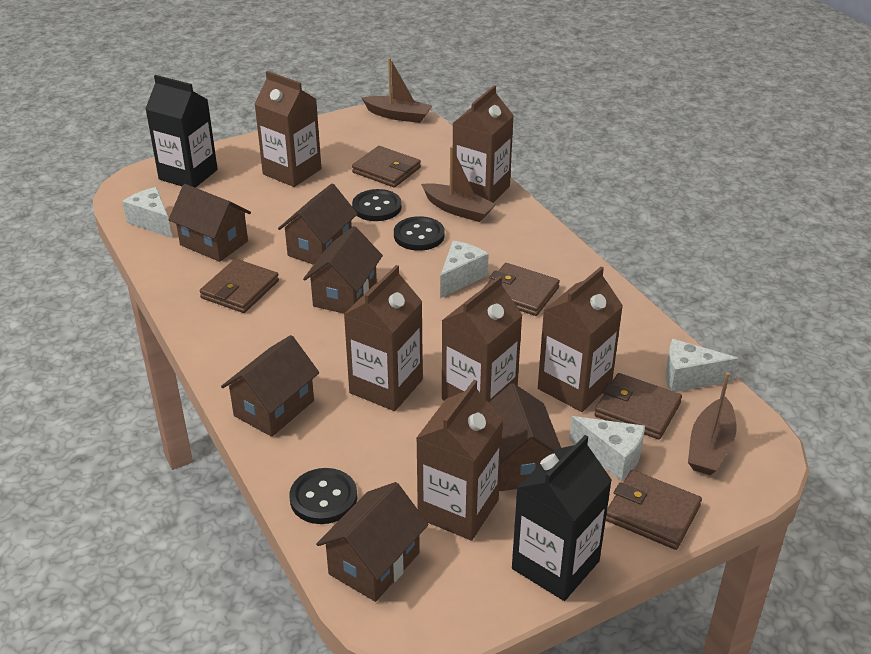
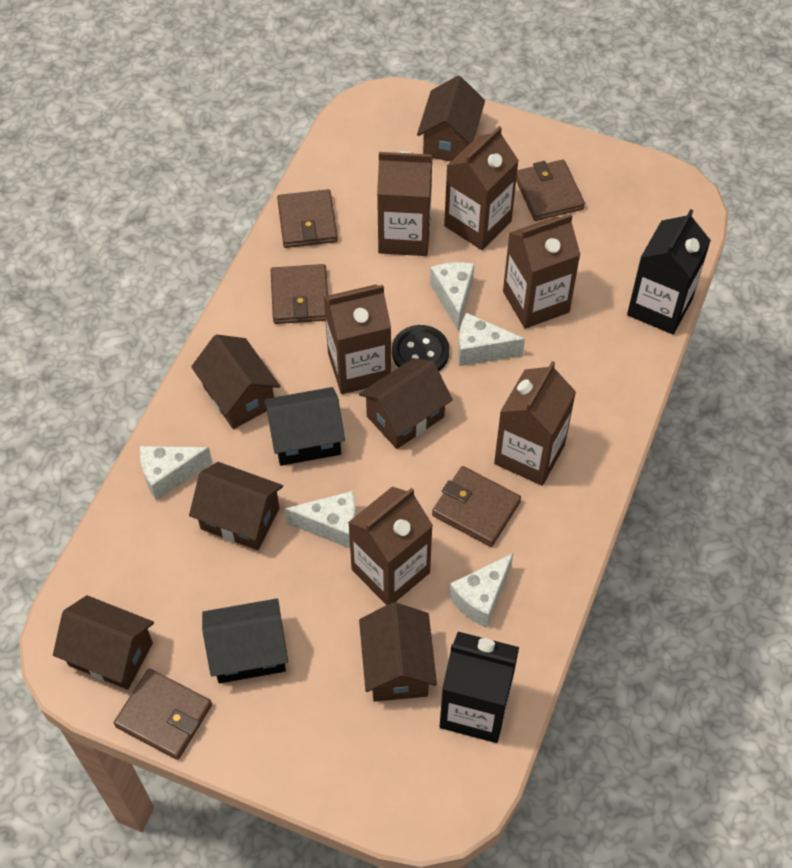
black button: [290,468,357,524] [352,189,402,221] [394,216,445,251] = 3 -> [392,325,449,371] = 1
black house: none = 0 -> [202,599,288,683] [264,387,345,466] = 2
brown boat: [362,58,432,123] [421,146,496,222] [688,372,737,475] = 3 -> none = 0
white cheese: [122,187,172,238] [440,241,489,298] [569,416,645,481] [665,339,739,392] = 4 -> [140,446,212,501] [285,491,356,548] [430,262,474,331] [449,553,513,628] [458,313,525,366] = 5

